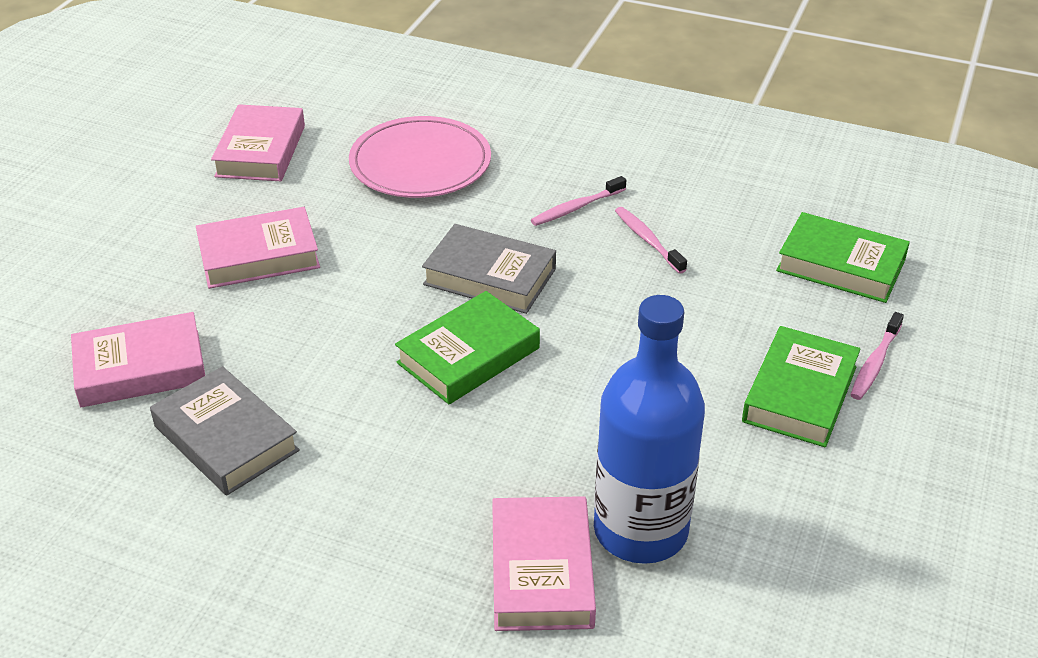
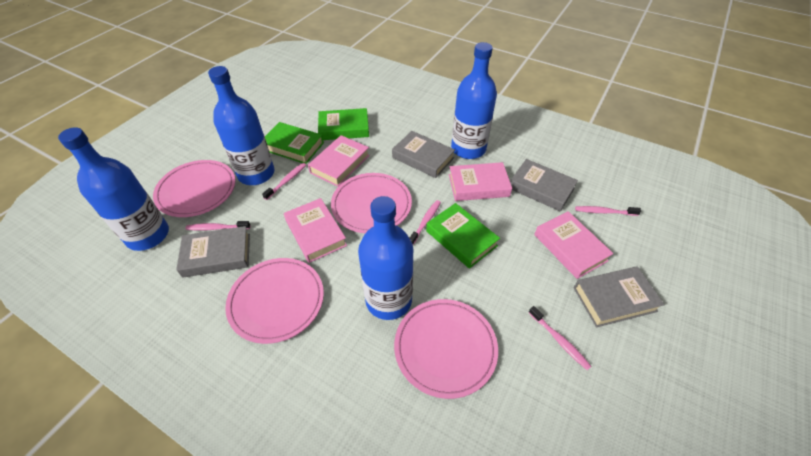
blue bottle: [594,295,705,564] = 1 -> [58,127,169,251] [208,66,275,185] [358,196,413,320] [451,42,497,159] = 4
grey book: [150,366,300,495] [422,224,556,314] = 2 -> [176,226,250,278] [392,131,455,178] [510,159,578,212] [574,266,665,327] = 4
pink plate: [349,116,491,198] = 1 -> [153,160,236,217] [225,258,324,344] [331,173,412,233] [394,299,498,399] = 4
pink toothbrush: [531,176,626,226] [615,207,687,274] [850,312,904,400] = 3 -> [186,221,251,230] [262,163,306,200] [410,200,441,245] [528,306,591,370] [575,206,641,216] = 5

